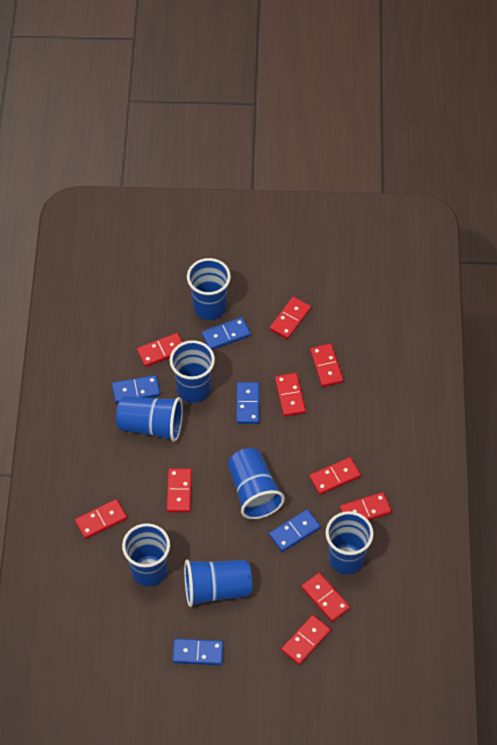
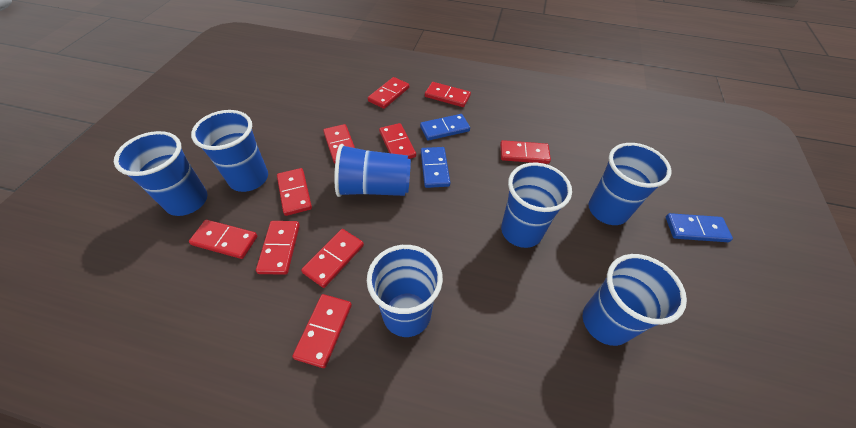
blue domino: [112,375,160,403] [172,639,224,665] [202,317,251,350] [236,382,260,424] [269,509,321,552] = 5 -> [420,114,470,141] [421,147,450,188] [666,213,733,242] = 3

